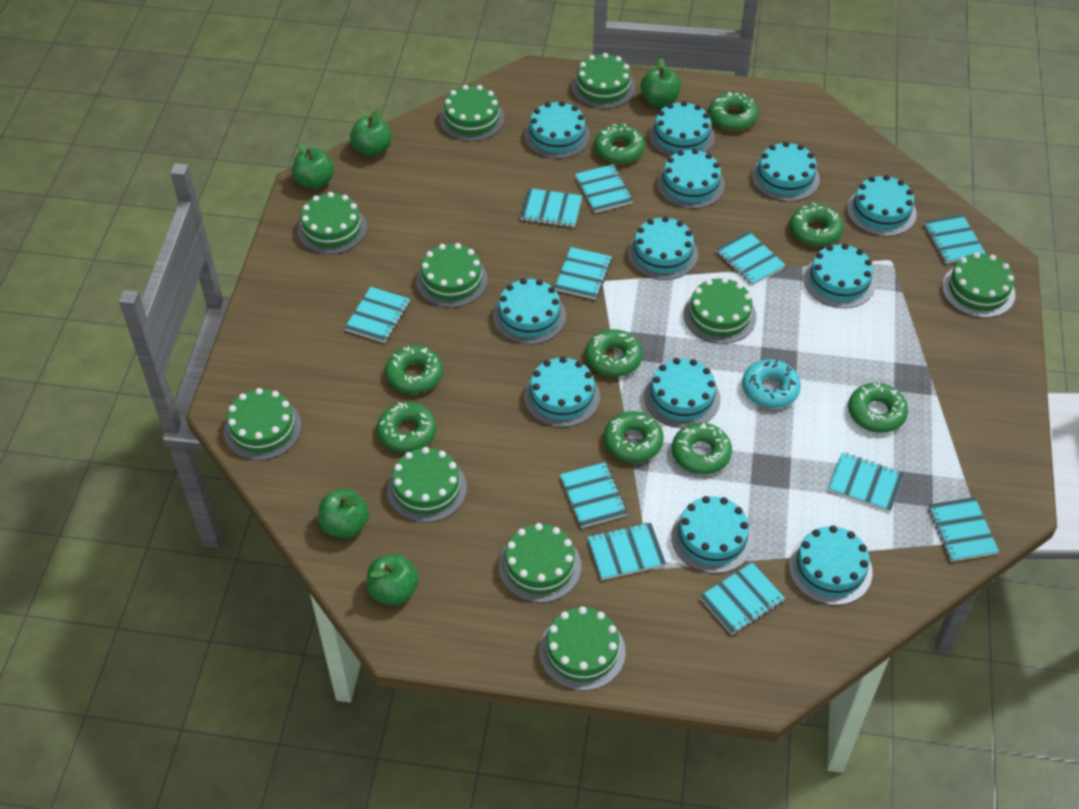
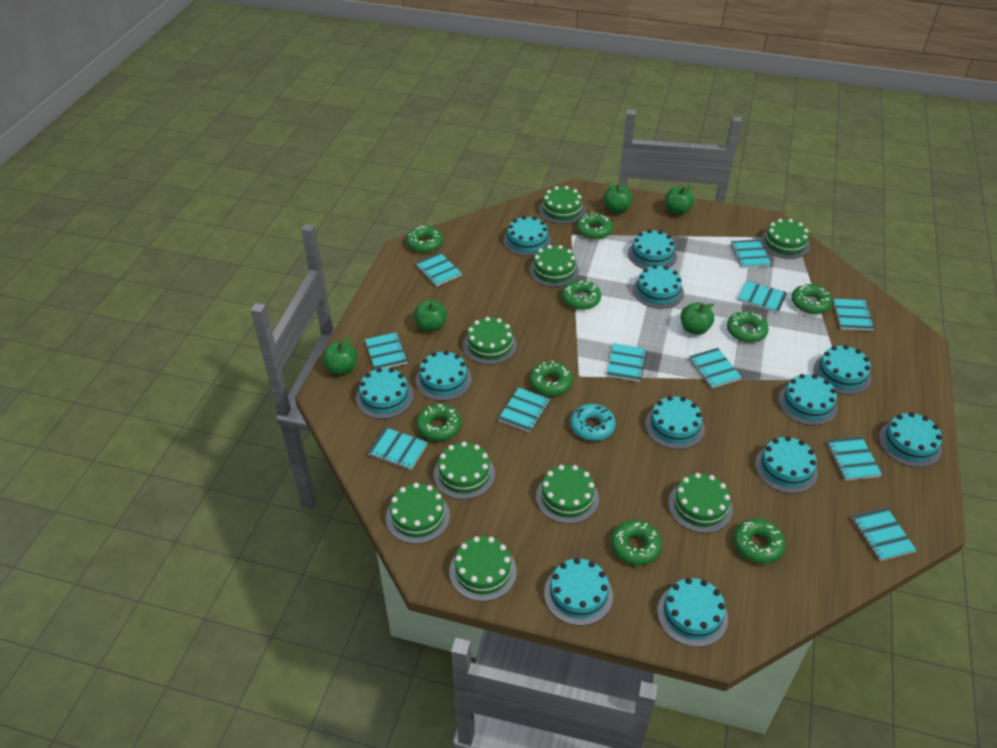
green cake: [224,388,302,460] [297,192,367,254] [387,447,467,523] [416,243,488,308] [439,85,505,141] [499,523,581,603] [539,606,626,691] [572,53,635,109] [683,277,757,344] [942,252,1015,318] = 10 -> [386,483,450,544] [433,442,495,499] [449,536,517,602] [463,317,517,365] [529,245,579,287] [536,465,599,524] [539,186,585,224] [668,473,733,533] [761,219,810,259] = 9

